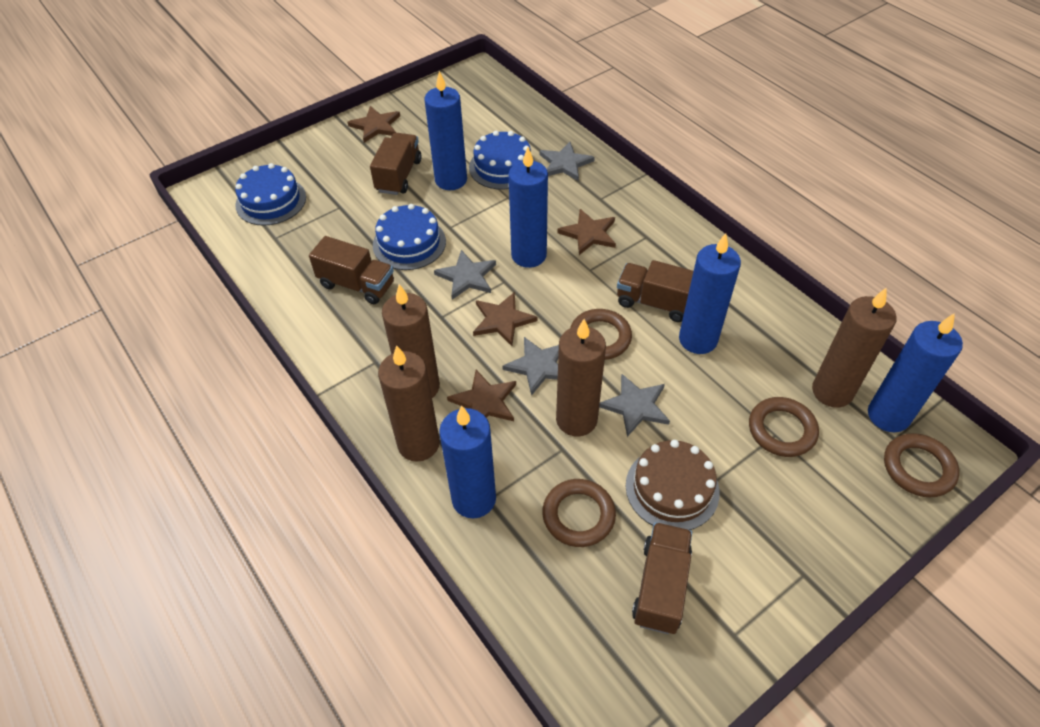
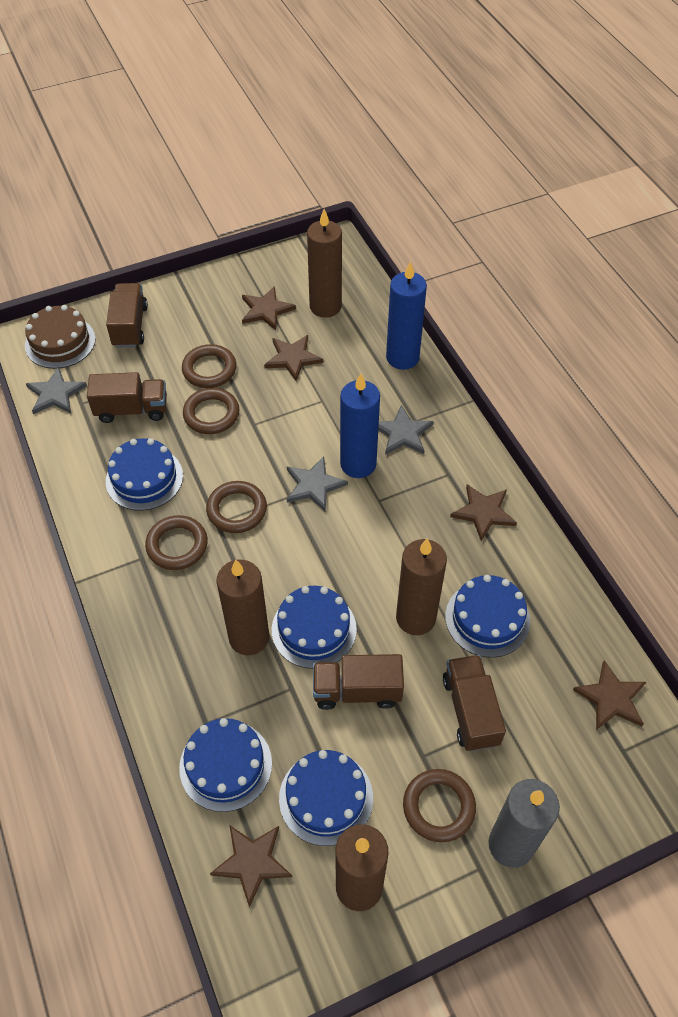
blue cake: [235,163,306,226] [373,204,446,270] [469,131,535,190] = 3 -> [106,438,183,511] [179,718,272,812] [272,586,357,669] [279,750,373,846] [445,575,530,658] = 5
blue candle: [424,71,467,190] [439,405,496,518] [509,147,548,268] [679,233,741,354] [868,313,963,432] = 5 -> [340,373,380,478] [386,261,427,370] = 2
brown ring: [542,479,616,547] [570,309,632,360] [749,397,819,457] [884,433,959,498] = 4 -> [145,515,208,570] [182,344,236,388] [183,388,239,434] [206,481,267,533] [403,769,476,842] = 5
brown star: [347,106,400,143] [447,370,516,421] [473,292,538,346] [557,209,616,255] = 4 -> [210,825,292,908] [242,286,296,330] [264,335,323,381] [450,484,517,541] [573,660,646,730] = 5
grey candle: none = 0 -> [488,779,560,868] = 1
grey star: [434,250,496,299] [502,337,559,396] [539,142,595,181] [599,374,670,437] = 4 -> [26,367,87,414] [287,456,348,511] [378,405,434,455] = 3

